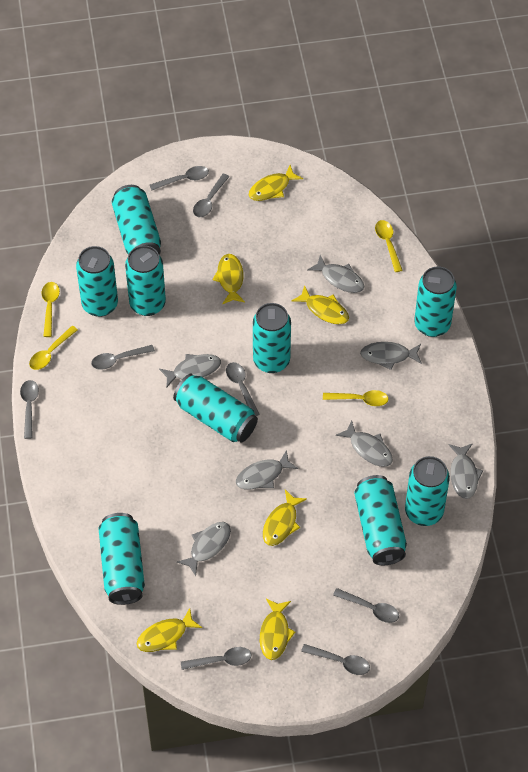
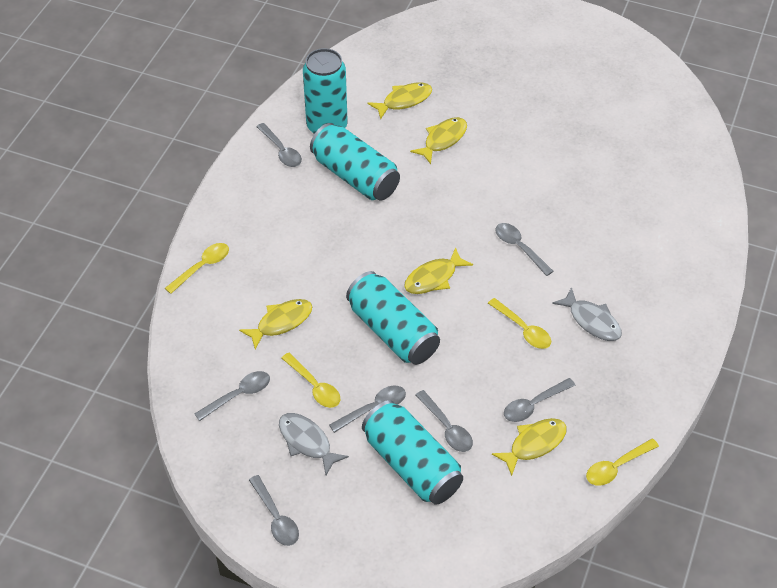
grey fish: [159,354,221,388] [177,522,231,576] [236,450,298,489] [307,255,364,293] [336,420,393,467] [360,342,422,370] [449,443,483,499] = 7 -> [279,413,349,475] [552,287,622,341] = 2
grey spoon: [20,380,39,439] [91,345,155,370] [150,166,209,190] [181,647,251,670] [193,174,229,217] [226,362,260,416] [301,644,370,675] [333,588,399,623] = 8 -> [194,371,270,421] [249,475,299,546] [256,123,302,167] [329,386,406,433] [415,390,473,452] [495,223,553,276] [504,378,575,422] = 7
turquoise can: [76,246,118,317] [98,513,145,605] [112,185,161,255] [125,245,166,316] [173,374,258,442] [253,303,291,373] [354,475,407,565] [405,456,450,526] [414,266,457,337] = 9 -> [303,48,348,134] [310,123,400,201] [346,271,440,365] [362,400,463,505] = 4
yellow fish: [137,608,202,652] [213,254,245,304] [249,165,303,201] [260,599,295,660] [263,490,307,546] [292,285,349,324] = 6 -> [239,299,312,350] [368,82,432,120] [404,247,473,294] [410,117,467,164] [492,418,567,476] = 5

